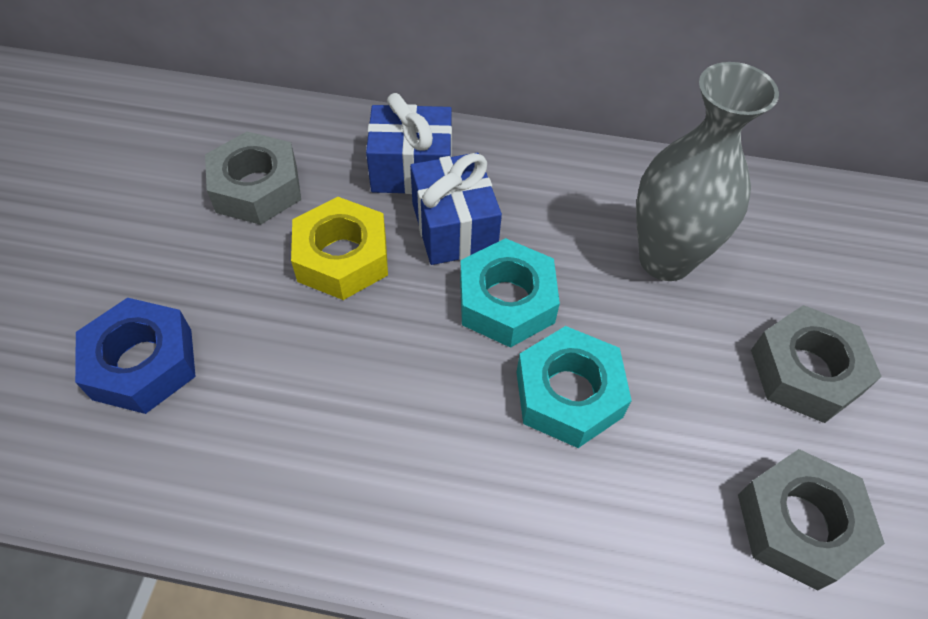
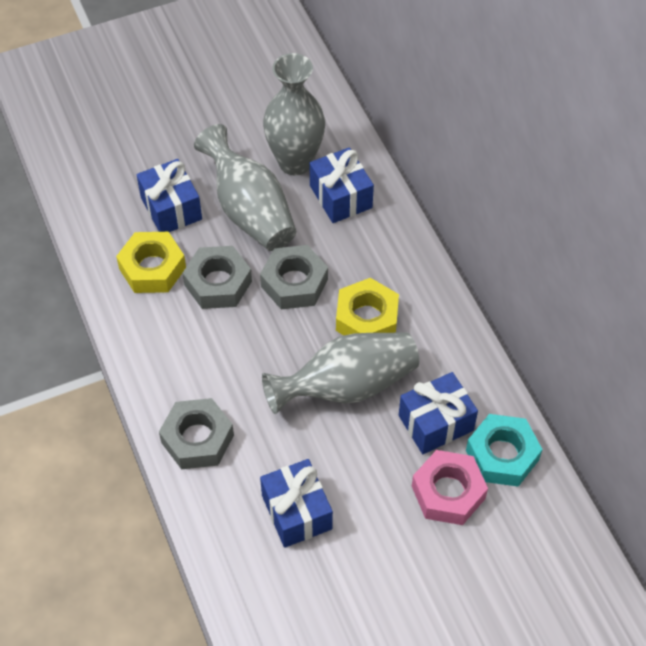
blue gift: [366,93,452,194] [410,153,502,265] = 2 -> [137,159,202,232] [260,459,333,548] [310,147,374,223] [399,372,478,454] = 4
blue nut: [75,298,196,414] = 1 -> none = 0
grey vase: [636,62,779,281] = 1 -> [194,124,296,251] [262,332,419,414] [263,53,325,175] = 3
pink nut: none = 0 -> [412,450,488,525] = 1
turquoise nut: [460,238,560,348] [517,326,632,448] = 2 -> [466,414,542,487] = 1
yellow nut: [291,197,388,300] = 1 -> [116,232,186,293] [336,278,399,335] = 2

